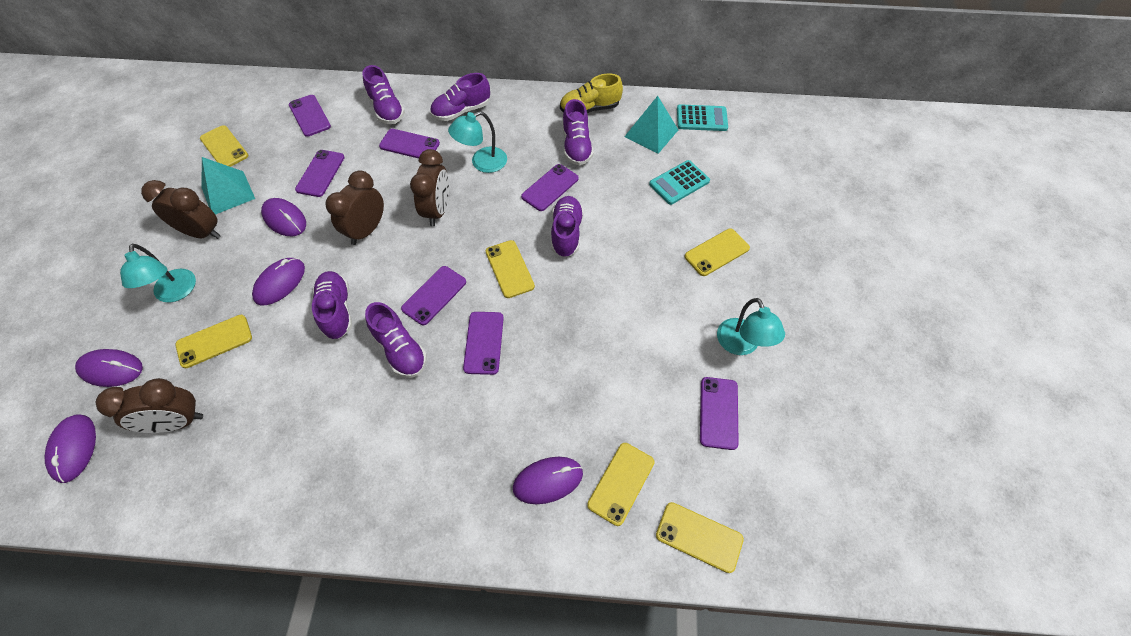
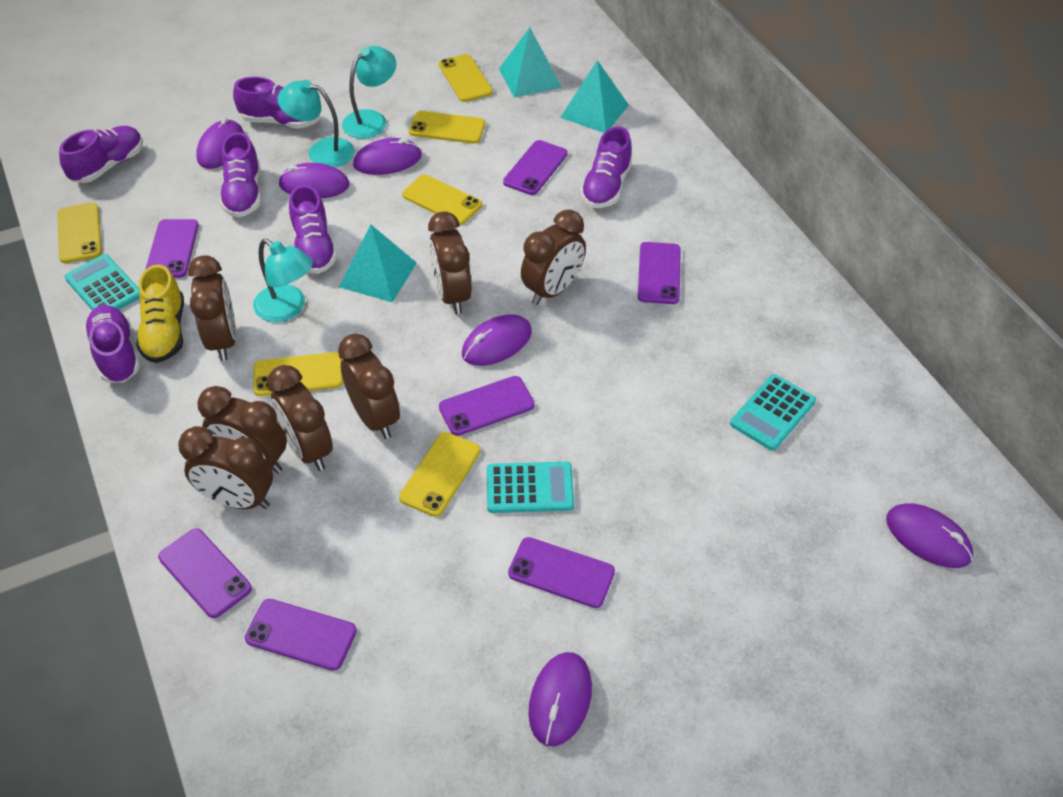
brown clock: [96,378,203,433] [141,180,221,239] [325,170,384,245] [410,149,449,226] = 4 -> [178,426,273,509] [188,255,236,361] [197,386,287,473] [267,365,333,471] [338,333,400,439] [428,211,472,314] [521,210,586,305] = 7
purple mouse: [44,415,96,483] [75,349,143,387] [252,258,305,305] [261,198,306,236] [513,457,583,504] = 5 -> [196,117,244,169] [278,163,349,198] [353,138,422,175] [462,314,532,366] [528,652,592,746] [886,503,973,568] = 6
turquoise calculator: [649,160,710,205] [677,104,728,131] = 2 -> [64,254,140,310] [487,462,574,513] [730,374,816,451] = 3
turquoise pyramid: [201,157,255,215] [624,96,678,154] = 2 -> [339,225,417,302] [499,28,562,98] [560,60,629,133] = 3

